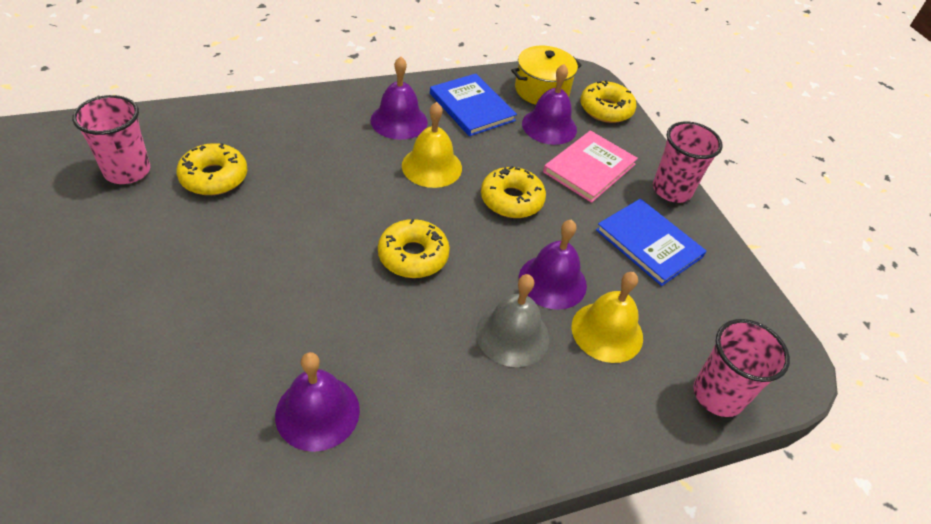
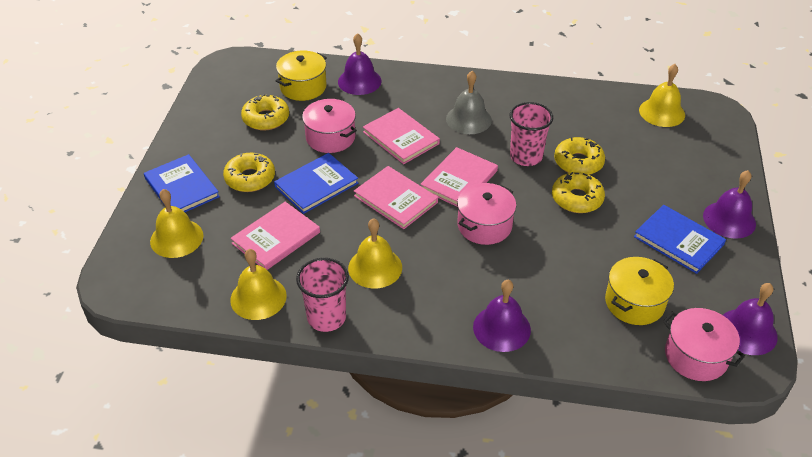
blue book: [430,74,517,136] [596,199,706,286] = 2 -> [144,154,220,212] [274,153,358,214] [634,205,726,274] = 3
pink book: [543,130,638,203] = 1 -> [231,202,320,270] [354,166,438,229] [363,108,440,164] [420,147,498,207] = 4
pink cup: [72,95,150,184] [653,121,723,203] [694,319,790,417] = 3 -> [296,258,349,332] [510,102,553,166] = 2
pink pot: none = 0 -> [302,99,357,153] [457,183,516,245] [663,308,745,381] = 3
yellow bell: [402,102,462,188] [571,272,643,363] = 2 -> [150,189,204,258] [230,249,287,320] [348,218,402,289] [639,64,685,127] = 4
yellow pot: [511,46,582,105] = 1 -> [276,51,327,101] [605,257,674,325] = 2

